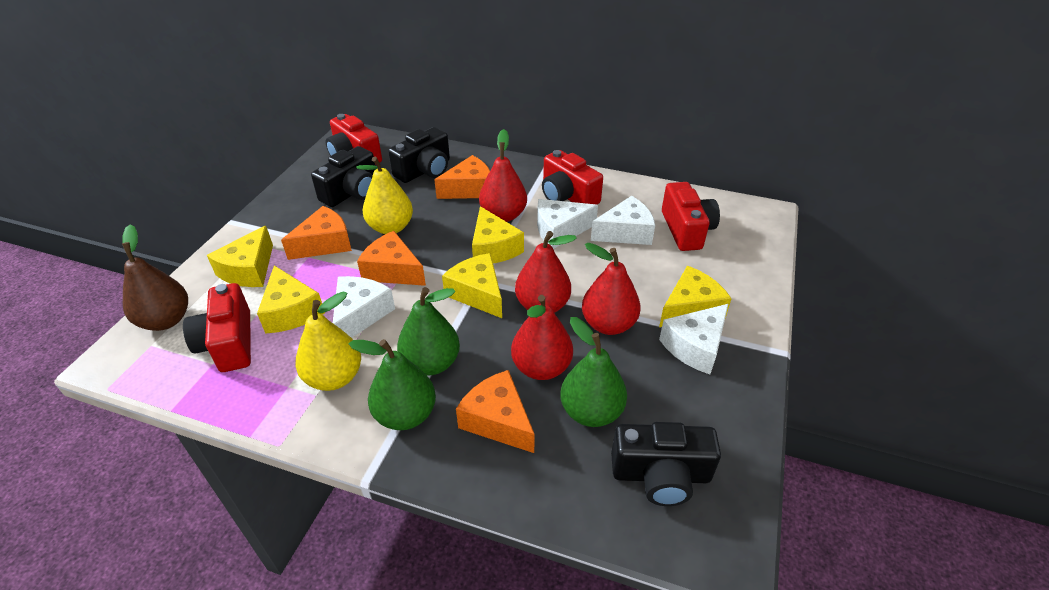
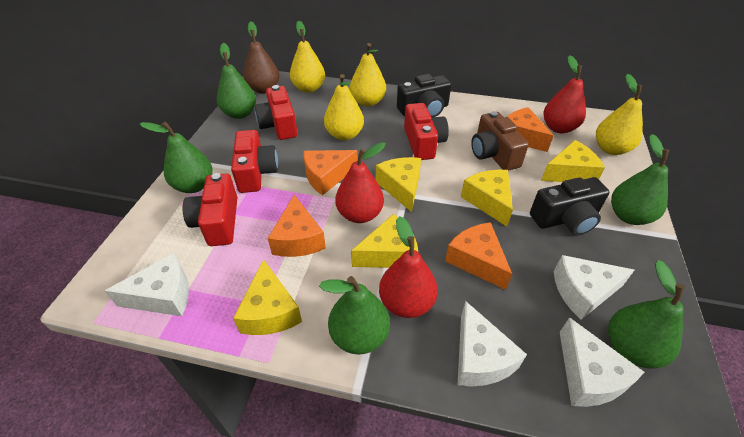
black camera: [311,146,376,207] [388,127,450,183] [611,422,721,506] = 3 -> [397,74,451,118] [530,177,610,235] = 2
brown camera: none = 0 -> [471,111,529,171] = 1
green pear: [349,339,436,430] [397,287,460,376] [560,317,627,427] = 3 -> [140,122,213,193] [217,43,256,119] [319,276,390,355] [608,260,685,369] [611,134,669,225] = 5
red pear: [479,129,527,222] [511,295,573,380] [515,231,577,313] [582,243,641,335] = 4 -> [335,142,386,223] [379,216,438,318] [543,55,586,133] = 3
yellow pear: [296,291,361,391] [356,157,413,234] = 2 -> [290,21,325,93] [324,74,364,140] [350,43,386,107] [596,74,643,155] = 4

